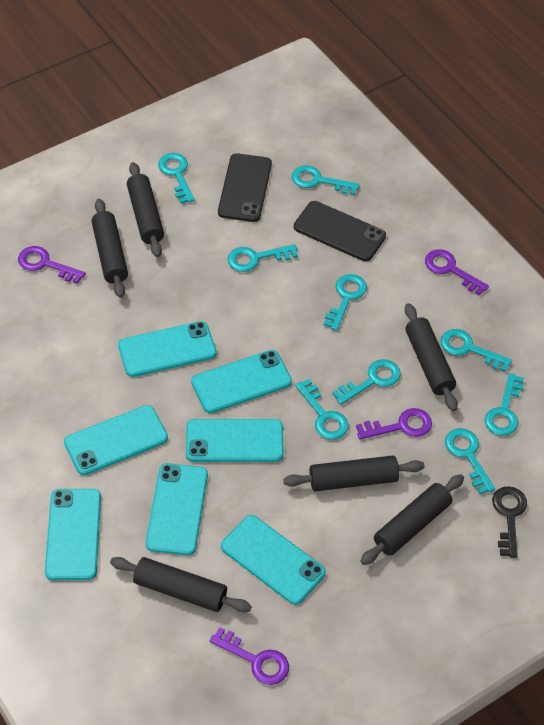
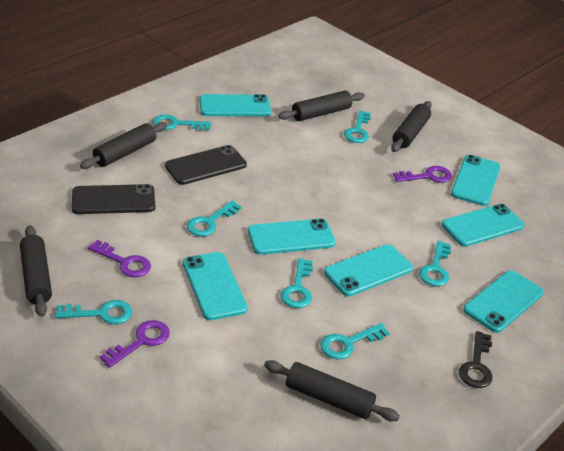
black rolling pin: [92,199,128,298] [110,557,252,612] [127,162,164,257] [283,455,425,491] [361,474,464,565] [405,303,458,411] = 6 -> [20,225,52,317] [80,122,167,169] [264,360,400,421] [278,91,365,121] [391,101,432,152] = 5
purple key: [18,246,86,284] [209,627,289,685] [356,408,432,439] [425,249,489,296] = 4 -> [88,240,151,277] [100,320,170,368] [393,166,452,183] = 3
turquoise key: [158,153,195,204] [228,244,298,272] [292,165,359,195] [295,379,349,440] [323,274,367,330] [332,359,401,405] [440,329,512,372] [445,428,495,494] [485,373,524,436] = 9 -> [55,300,132,324] [153,114,212,131] [187,201,242,237] [281,258,313,308] [320,323,390,360] [344,111,371,143] [419,241,451,286] = 7

